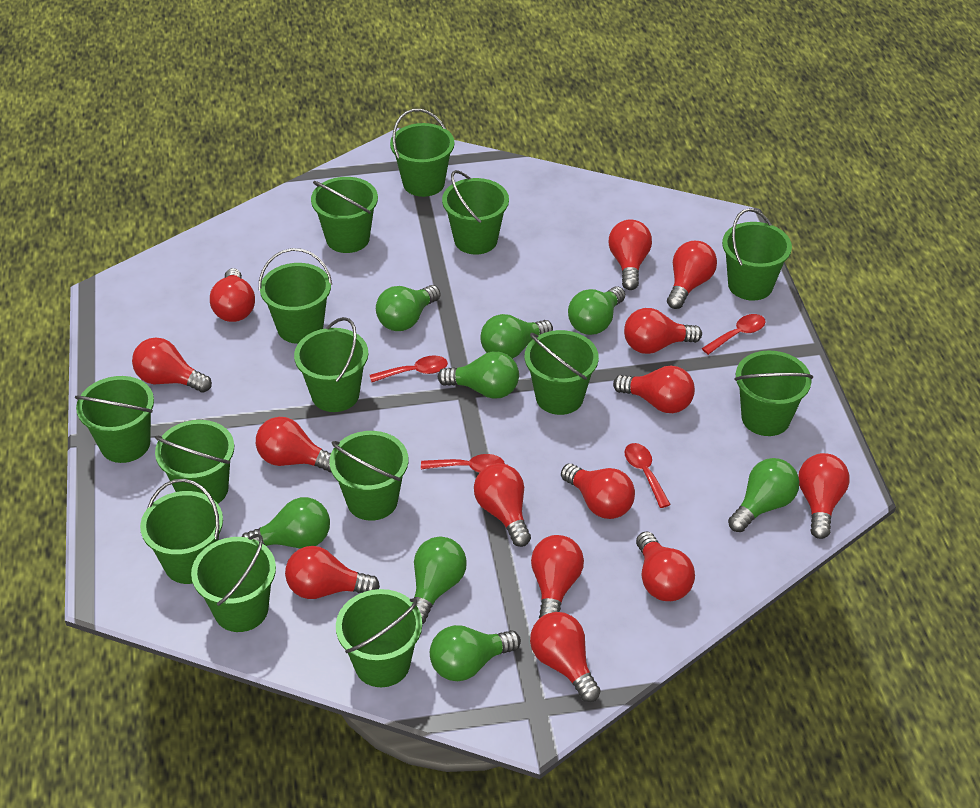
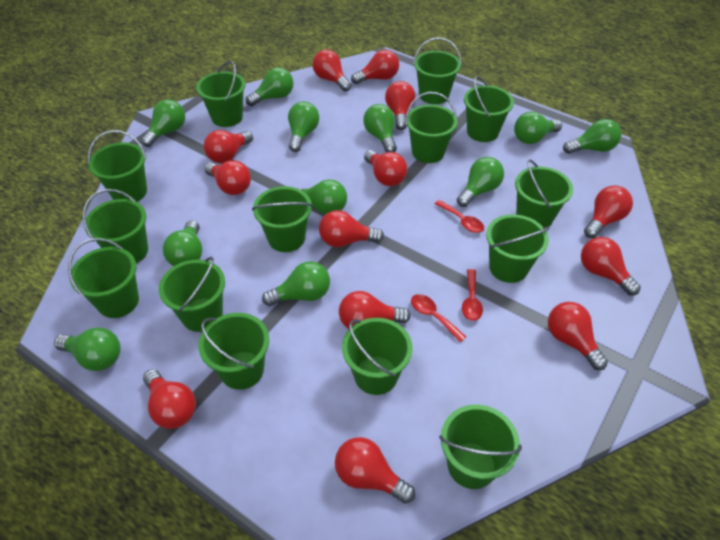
green light bulb: [242,497,330,549] [376,285,440,331] [414,537,467,624] [430,625,521,681] [438,351,519,399] [480,314,553,359] [568,286,625,335] [728,458,799,532] = 8 -> [54,327,121,371] [141,99,185,147] [163,220,202,266] [246,67,293,106] [262,261,330,306] [288,101,319,152] [300,179,347,215] [363,104,397,152] [457,157,504,207] [514,112,562,144] [563,119,621,154] = 11
red light bulb: [132,338,212,393] [210,268,255,322] [256,417,331,472] [285,546,380,599] [474,463,531,547] [530,612,600,702] [531,535,584,618] [561,464,635,519] [609,219,652,290] [613,366,695,413] [624,308,702,354] [636,531,695,601] [667,241,717,309] [798,453,849,539] = 14 -> [143,369,196,429] [204,130,253,163] [204,160,251,195] [312,50,352,92] [319,210,384,247] [335,437,415,504] [339,291,411,329] [351,50,399,84] [364,150,407,186] [385,81,415,130] [548,302,608,370] [581,237,641,296] [584,185,633,238] = 13
red spoon: [370,355,448,382] [421,454,505,473] [624,443,671,508] [702,314,766,355] = 4 -> [411,294,466,342] [435,200,484,233] [462,269,483,321] = 3

